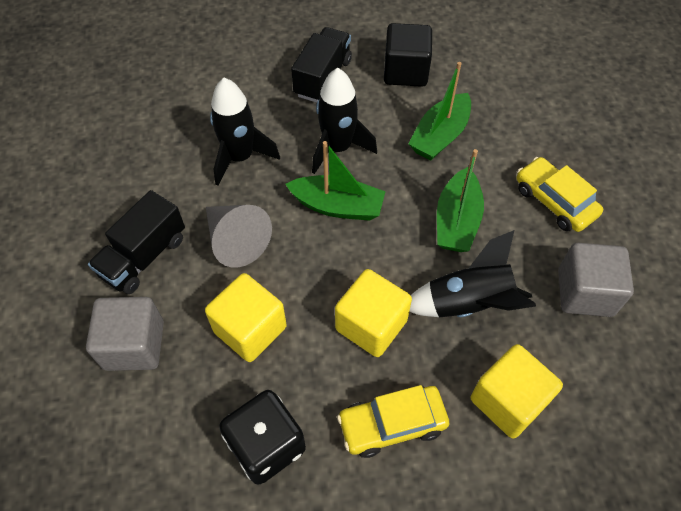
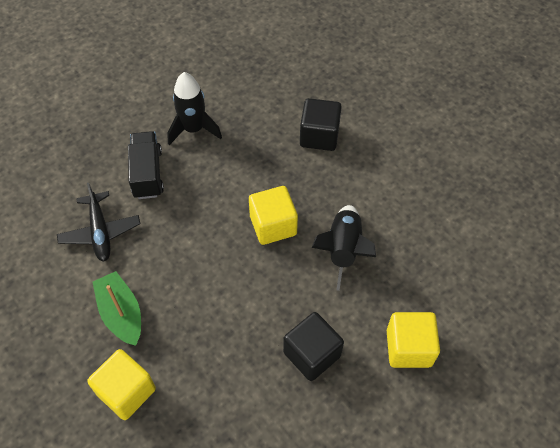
black cube: [384,23,432,87] = 1 -> [283,312,344,381] [300,98,342,151] = 2
black dice: [219,390,306,485] = 1 -> none = 0
black plane: none = 0 -> [57,183,140,262] = 1
black rocket: [210,78,280,186] [312,68,377,174] [409,230,536,317] = 3 -> [167,72,222,145] [312,205,376,291] = 2
black truck: [88,190,185,294] [291,27,352,103] = 2 -> [128,131,164,199] = 1
green boat: [285,141,386,221] [408,62,471,161] [437,149,484,252] = 3 -> [92,271,141,346] = 1
grey cone: [206,205,272,267] = 1 -> none = 0
grey cube: [86,297,164,371] [558,243,634,317] = 2 -> none = 0
yellow car: [337,385,449,458] [516,157,603,232] = 2 -> none = 0

